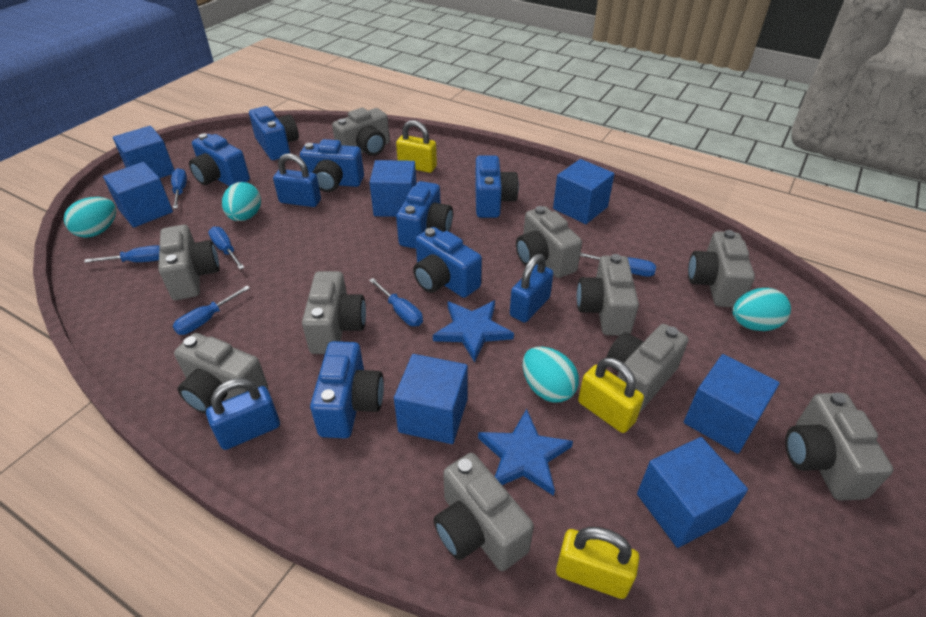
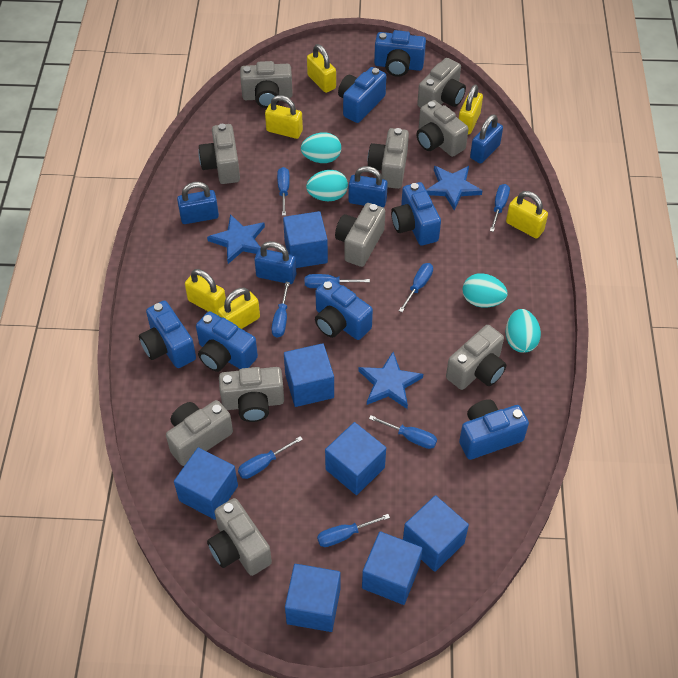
blue padlock: [206,378,280,450] [273,153,321,207] [510,254,554,323] = 3 -> [177,182,219,224] [255,241,296,284] [348,166,388,208] [470,114,503,164] = 4
blue screwdriver: [84,245,160,263] [171,168,187,209] [173,286,250,335] [208,226,245,269] [369,278,423,326] [580,253,656,277] = 6 -> [238,436,303,479] [271,282,290,338] [277,167,290,216] [305,274,370,288] [317,514,390,547] [369,415,437,449] [399,263,433,312] [490,184,510,232] = 8
blue star: [433,300,514,362] [478,409,573,496] = 2 -> [207,214,265,264] [359,352,423,409] [426,166,483,211] = 3
yellow padlock: [396,120,437,173] [556,527,639,599] [578,357,644,433] = 3 -> [185,269,226,315] [218,288,260,329] [265,95,303,139] [307,44,336,93] [459,84,483,135] [506,191,548,238] = 6

